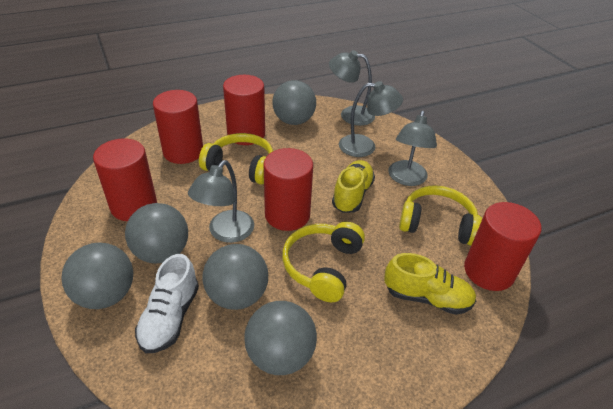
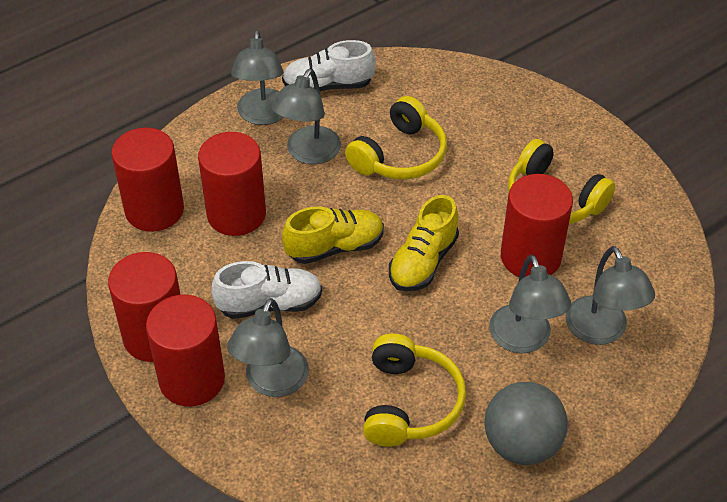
grey ball: [61,242,133,309] [125,203,188,264] [202,244,268,310] [244,301,317,375] [272,80,316,125] = 5 -> [484,382,568,465] = 1
grey lamp: [188,160,254,243] [329,50,375,126] [339,81,403,157] [388,111,437,186] = 4 -> [227,298,309,397] [231,30,284,125] [271,68,341,164] [489,255,571,353] [566,246,655,345] = 5
white shoe: [135,254,199,353] = 1 -> [211,261,322,319] [282,40,376,91] = 2

